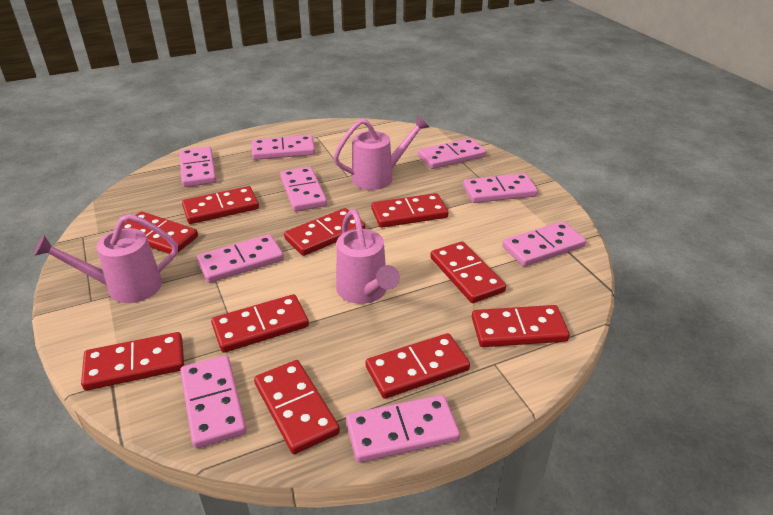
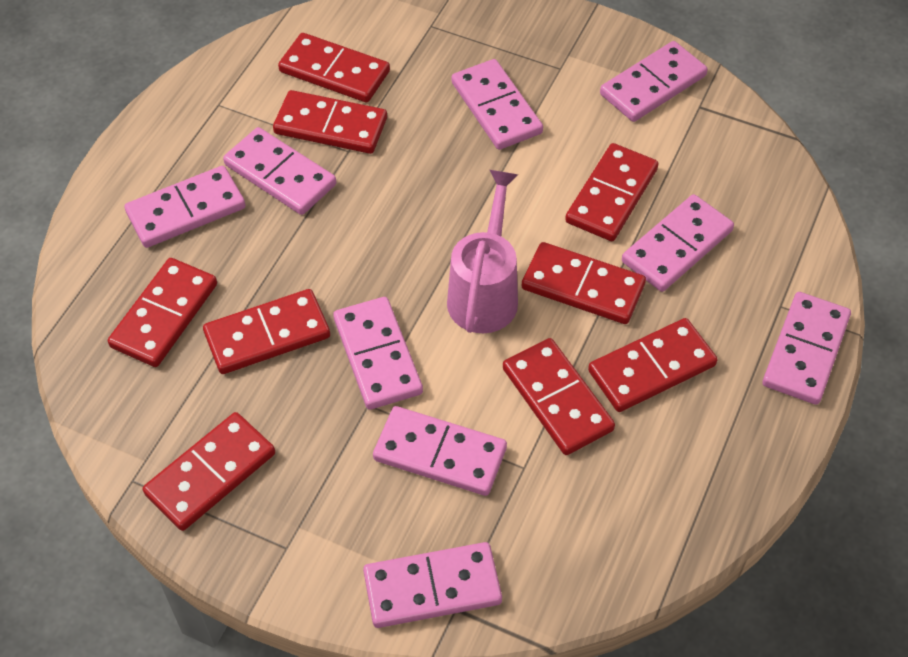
pink watering can: [34,214,178,303] [333,116,429,190] [336,209,400,304] = 3 -> [447,170,518,333] = 1
red domino: [81,332,184,391] [122,211,198,254] [182,186,259,224] [211,294,309,353] [254,360,340,454] [284,208,365,256] [365,333,470,399] [371,193,448,228] [430,241,506,303] [472,305,570,347] = 10 -> [108,258,217,367] [143,412,275,531] [203,289,330,374] [273,90,387,154] [278,33,390,103] [503,338,615,455] [521,242,646,324] [565,143,659,241] [588,318,718,412] = 9

